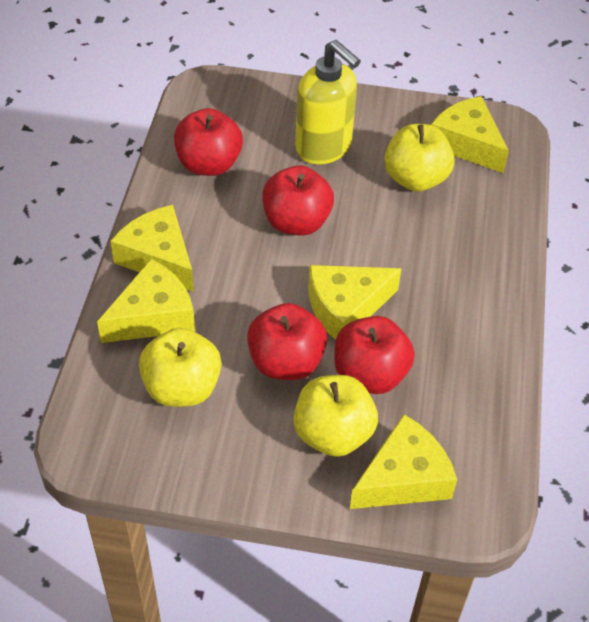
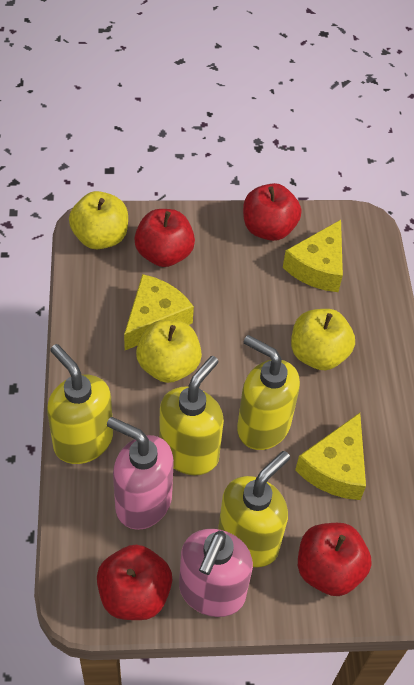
pink soap dispenser: none = 0 -> [107,417,174,530] [179,529,253,617] = 2
yellow cheese: [97,259,195,343] [111,205,194,292] [308,265,402,340] [350,414,457,509] [431,96,509,173] = 5 -> [124,274,194,350] [283,220,343,292] [295,413,366,500] = 3
yellow soap dispenser: [295,40,361,164] = 1 -> [47,344,113,464] [159,356,224,475] [218,451,290,568] [237,335,300,450] = 4

